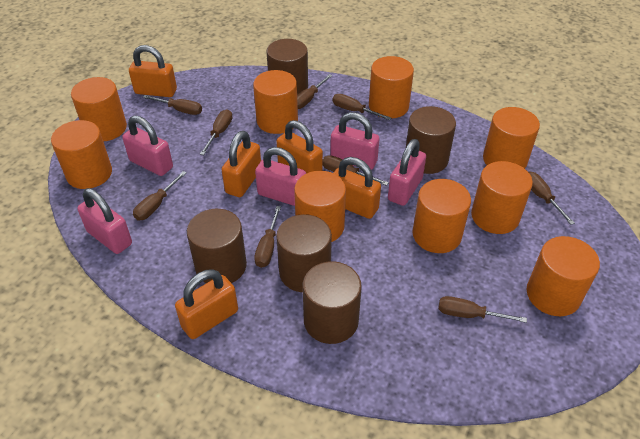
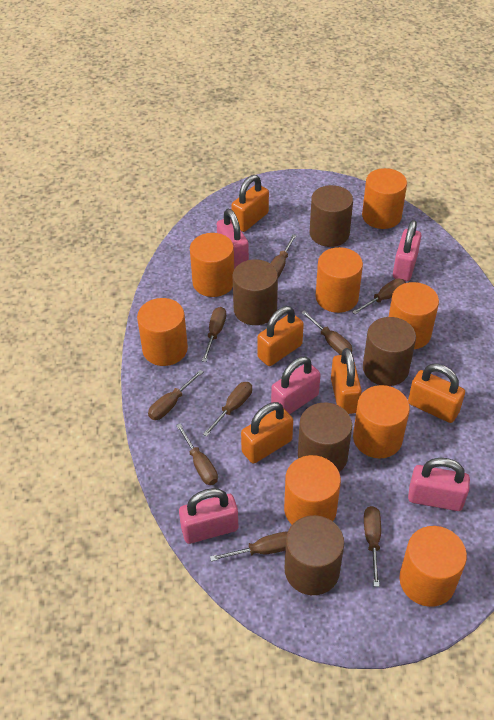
orange cylinder: [51,120,112,189] [71,77,127,141] [253,70,298,134] [294,171,346,242] [369,56,414,119] [412,179,471,253] [471,161,533,234] [483,107,540,169] [527,236,600,316] = 9 -> [137,298,188,366] [190,233,234,297] [284,455,341,524] [316,247,363,313] [353,385,410,459] [362,168,407,229] [389,282,439,349] [399,526,467,607] = 8

